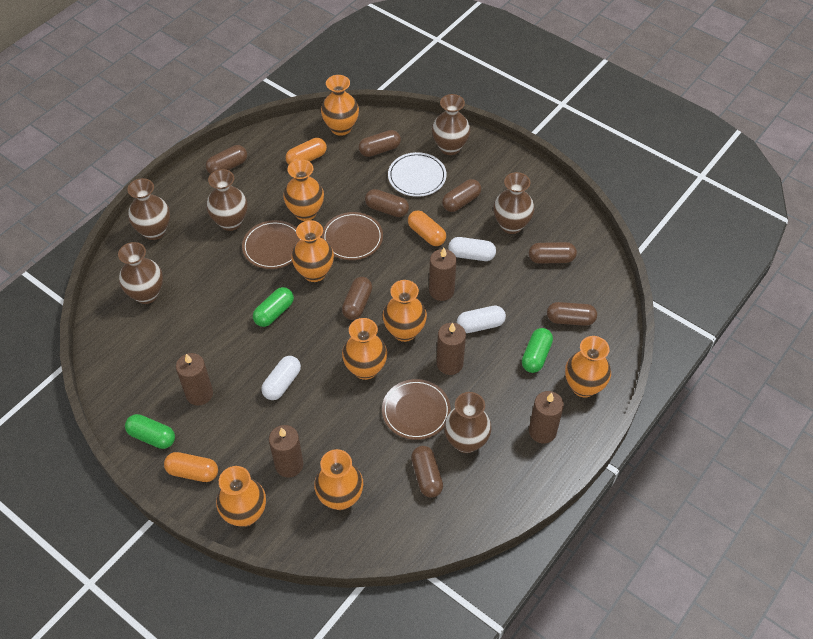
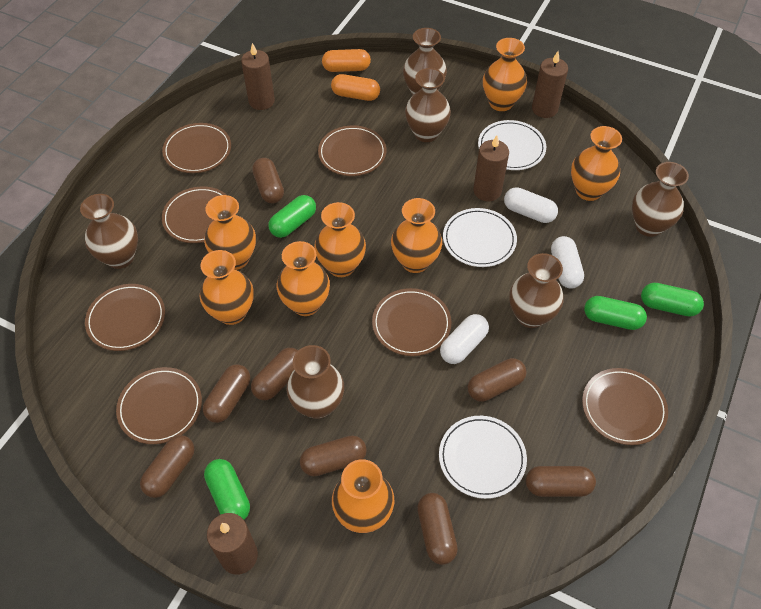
brown candle: [176,353,213,406] [269,425,304,477] [429,248,457,301] [437,323,466,375] [529,391,564,443] = 5 -> [207,513,258,575] [241,43,275,110] [473,135,509,201] [532,51,568,118] = 4
brown plate: [242,220,301,269] [322,212,383,260] [382,379,451,440] = 3 -> [85,284,165,351] [116,367,202,444] [162,123,231,173] [162,187,227,243] [318,125,386,176] [372,288,451,356] [582,368,668,445] = 7
green capsule: [125,414,175,449] [253,287,294,327] [522,328,553,373] = 3 -> [204,459,250,519] [268,195,316,238] [584,296,647,330] [641,283,704,317] = 4
orange capsule: [164,452,218,482] [286,138,327,165] [408,210,446,246] = 3 -> [322,49,371,72] [331,74,380,101] = 2
white plate: [388,152,447,197] = 1 -> [439,416,527,499] [443,208,517,267] [478,120,546,170] = 3

